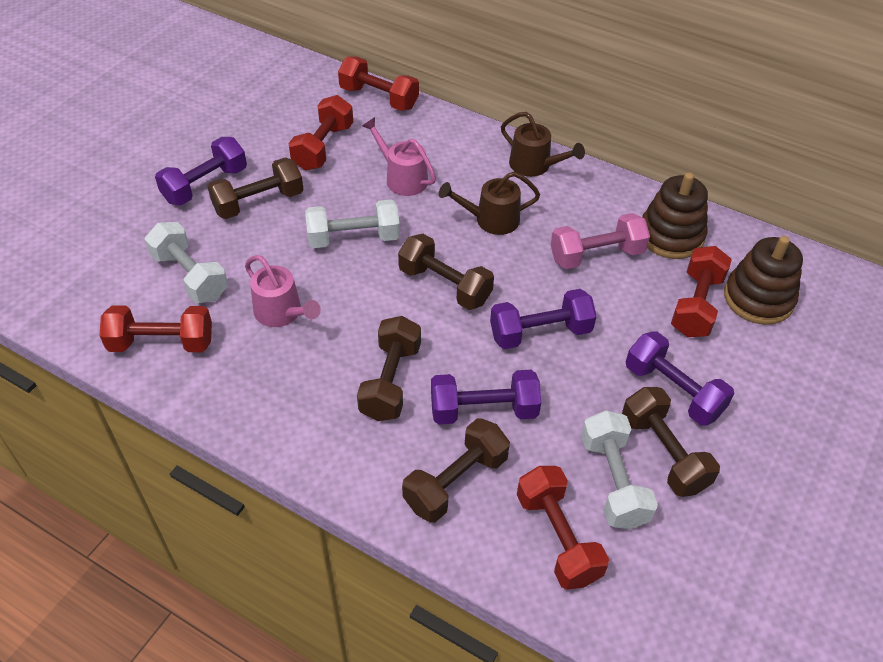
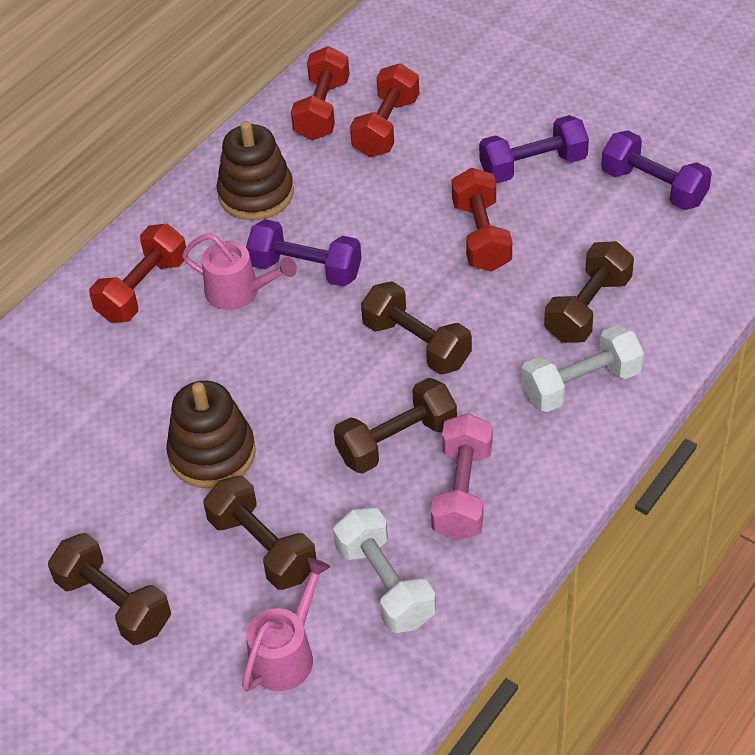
brown watering can: [439,172,540,235] [501,112,585,177] = 2 -> none = 0
purple dumbbell: [155,137,247,205] [431,370,541,425] [490,289,597,349] [626,331,734,426] = 4 -> [246,219,362,287] [479,115,589,183] [601,130,712,210] = 3
red dumbbell: [100,306,212,352] [289,95,353,171] [338,57,419,111] [517,466,609,590] [671,246,732,337] = 5 -> [89,224,186,323] [291,46,350,140] [350,63,419,157] [452,168,512,272] = 4
white dumbbell: [145,222,228,303] [305,199,400,248] [581,410,658,529] = 3 -> [333,508,436,633] [521,325,644,412] = 2

